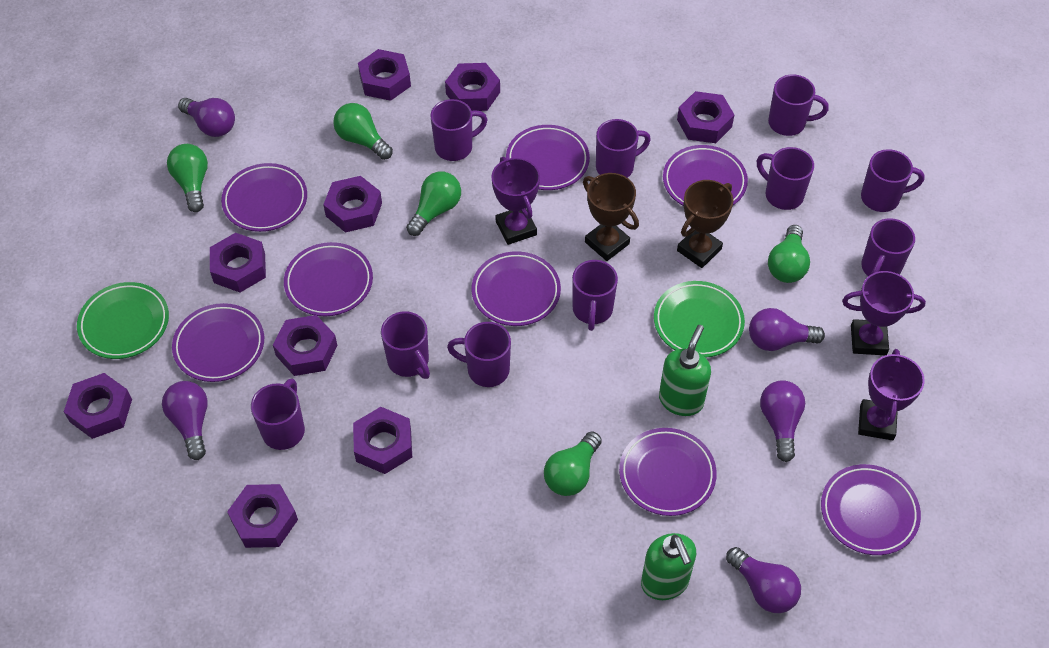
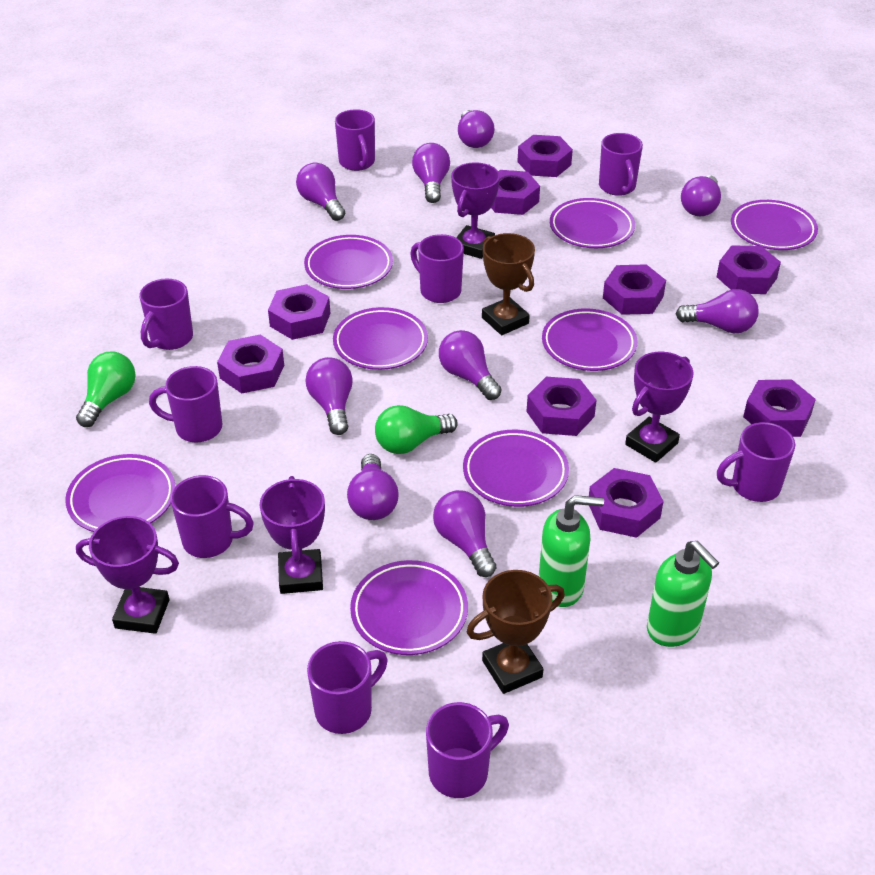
green light bulb: [167,144,208,212] [333,103,393,160] [406,172,461,236] [544,431,602,496] [768,225,810,283] = 5 -> [76,352,135,427] [375,405,458,454] = 2
green plate: [77,282,169,359] [654,281,745,358] = 2 -> none = 0
purple light bulb: [162,381,208,460] [178,98,235,137] [726,547,801,613] [749,308,825,351] [760,380,805,462] = 5 -> [296,163,345,221] [305,357,353,435] [347,454,398,520] [412,143,450,203] [433,490,496,577] [439,330,501,400] [458,110,495,148] [676,289,759,333] [681,175,721,216] = 9
purple mug: [251,379,305,450] [381,311,430,379] [430,99,488,161] [447,322,511,387] [572,260,618,331] [596,119,651,178] [757,147,814,210] [768,75,829,136] [861,149,925,212] [861,218,915,276] = 10 -> [139,279,193,350] [149,366,222,442] [171,475,254,558] [307,641,388,734] [335,109,375,171] [410,234,464,303] [426,702,509,798] [599,133,643,196] [717,422,795,502] = 9
purple trophy: [492,157,540,245] [842,271,926,355] [858,349,925,440] = 3 -> [76,516,179,634] [260,476,325,594] [451,162,500,259] [625,352,694,463] = 4

